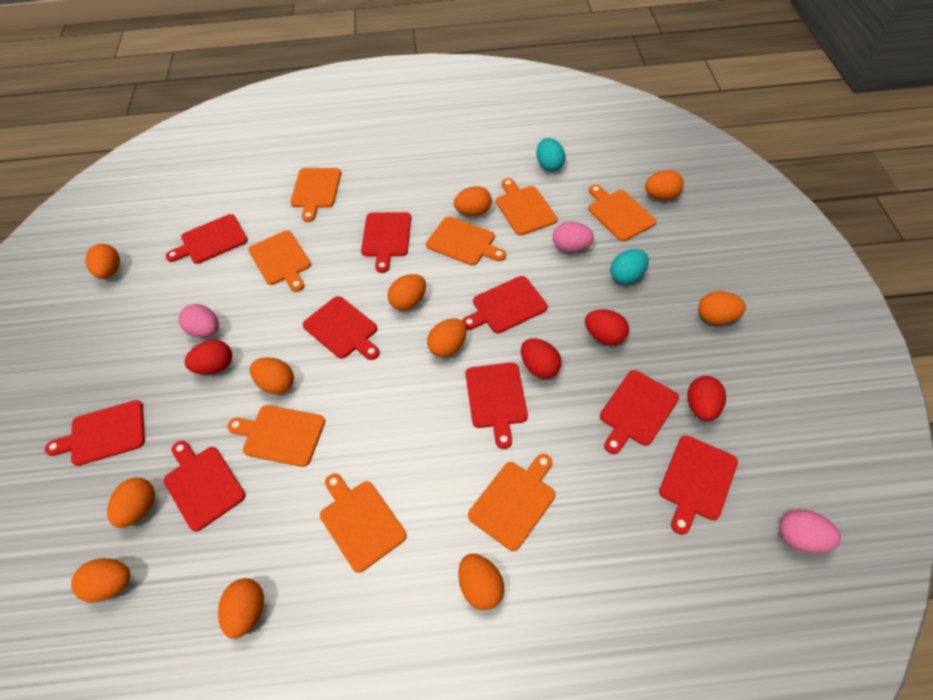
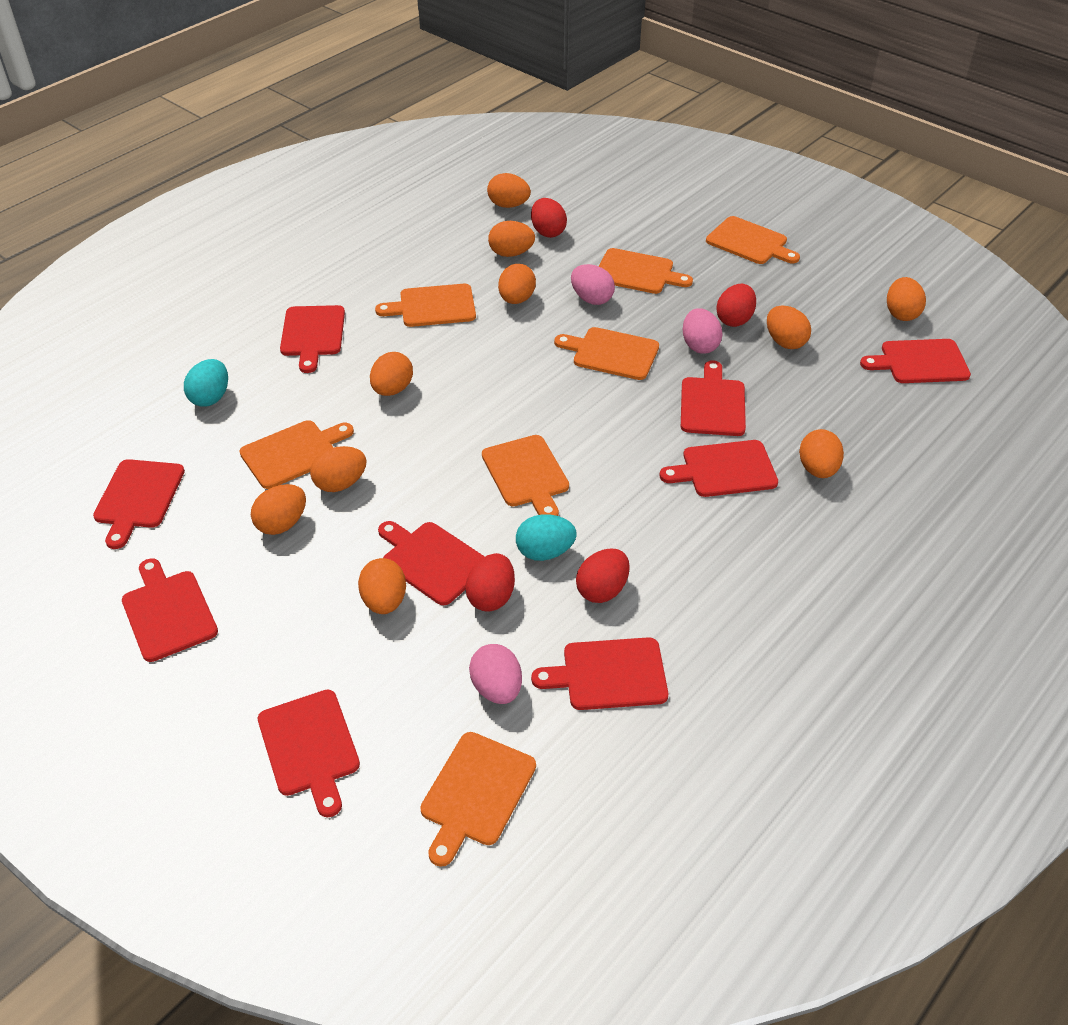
orange cutting board: [227,405,325,467] [248,230,311,292] [290,168,341,222] [320,473,407,573] [426,216,506,265] [468,454,555,551] [496,178,557,235] [588,185,656,241] = 8 -> [239,420,354,489] [375,284,476,327] [420,732,536,867] [482,435,569,516] [554,327,659,380] [599,248,693,294] [706,216,800,264] = 7
orange egg: [71,558,130,602] [85,244,120,279] [107,478,155,528] [218,578,264,639] [250,357,294,394] [388,274,426,311] [427,318,467,357] [454,186,492,216] [458,554,504,610] [645,170,684,200] [698,291,746,325] = 11 -> [251,484,306,535] [310,446,367,492] [358,558,406,614] [370,352,413,396] [487,173,531,208] [488,221,535,257] [498,264,536,304] [767,306,811,349] [799,429,844,478] [887,277,926,321] = 10

